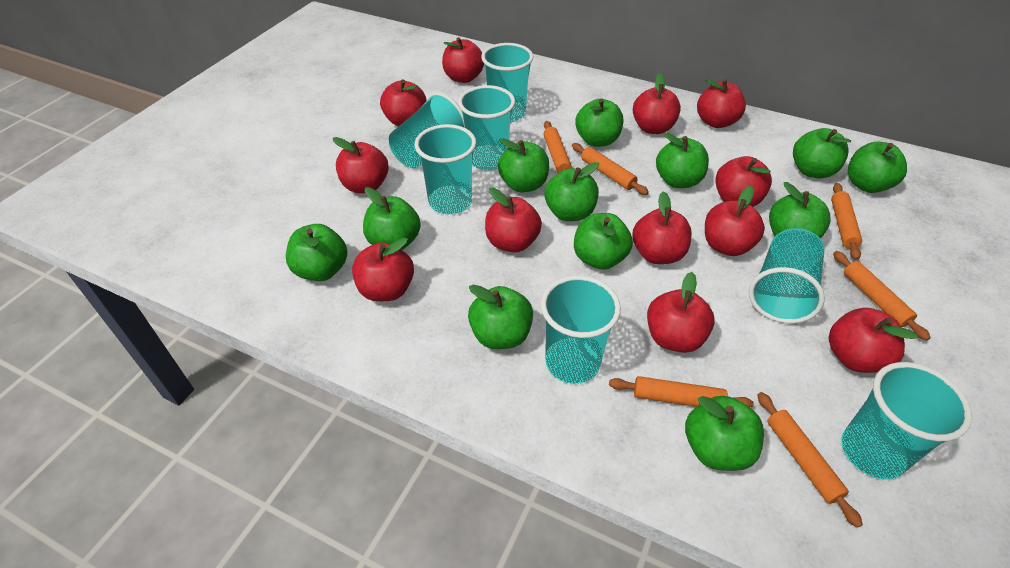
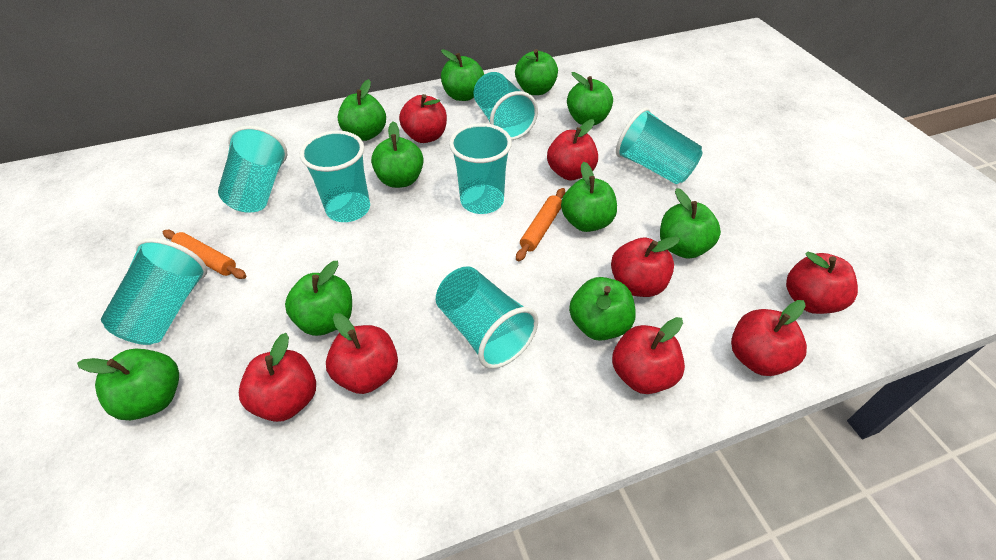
green apple: [286,224,347,281] [363,187,421,250] [468,285,533,349] [498,138,549,192] [544,162,599,221] [574,213,633,270] [576,99,623,147] [656,132,709,188] [685,396,764,471] [769,182,831,239] [793,128,851,178] [848,142,907,193] = 12 -> [77,348,179,420] [285,261,352,336] [338,79,386,141] [371,122,424,188] [441,49,484,101] [515,49,558,95] [561,162,617,232] [567,72,613,126] [569,277,636,341] [660,188,721,259] = 10
orange rolling pin: [544,121,572,173] [572,143,649,195] [609,376,754,407] [758,392,863,528] [831,183,862,260] [833,251,931,341] = 6 -> [163,230,246,279] [516,188,565,261] = 2
red apple: [333,137,389,193] [352,238,414,301] [380,80,427,126] [442,37,484,83] [485,188,542,252] [632,191,692,264] [633,73,681,134] [647,272,715,353] [697,79,746,128] [705,186,765,256] [715,156,772,207] [829,308,918,373] = 12 -> [239,333,316,422] [326,313,398,394] [399,94,447,143] [547,119,598,180] [611,236,680,297] [612,317,685,394] [731,300,807,376] [786,252,858,314] = 8

